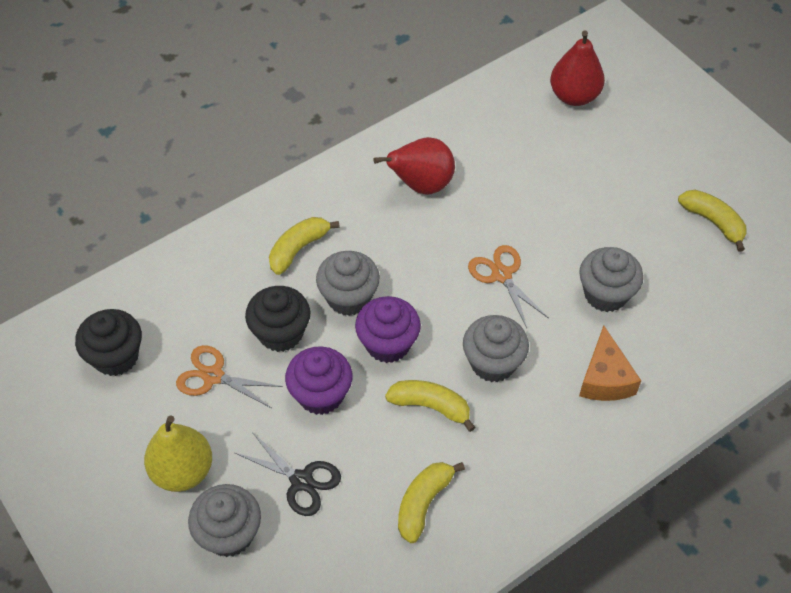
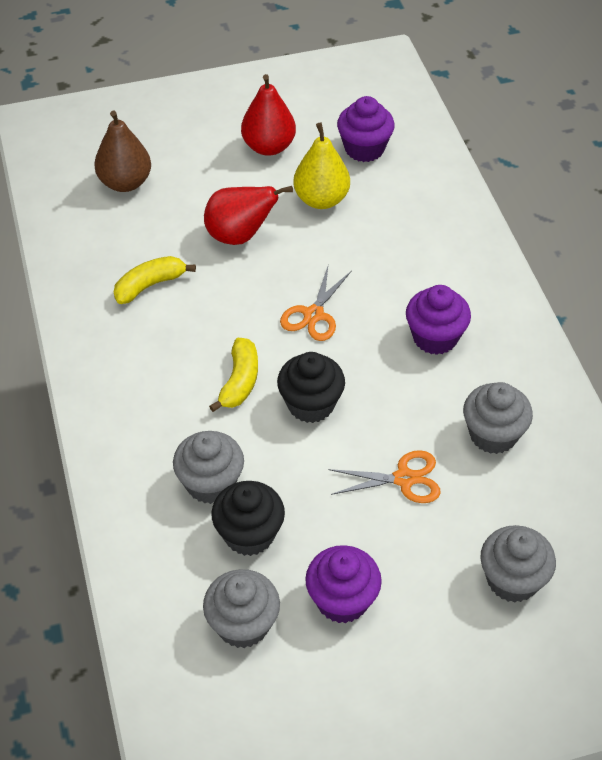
black scissors: [235,432,341,516] = 1 -> none = 0
brown pear: none = 0 -> [94,110,151,192] = 1
orange cheese: [579,325,641,401] = 1 -> none = 0
purple cupcake: [285,347,353,415] [355,296,421,363] = 2 -> [305,545,382,623] [337,96,395,162] [406,285,471,355] = 3
yellow banana: [269,217,340,275] [385,380,476,432] [398,462,465,543] [678,190,747,252] = 4 -> [114,256,196,304] [209,338,258,412] = 2

